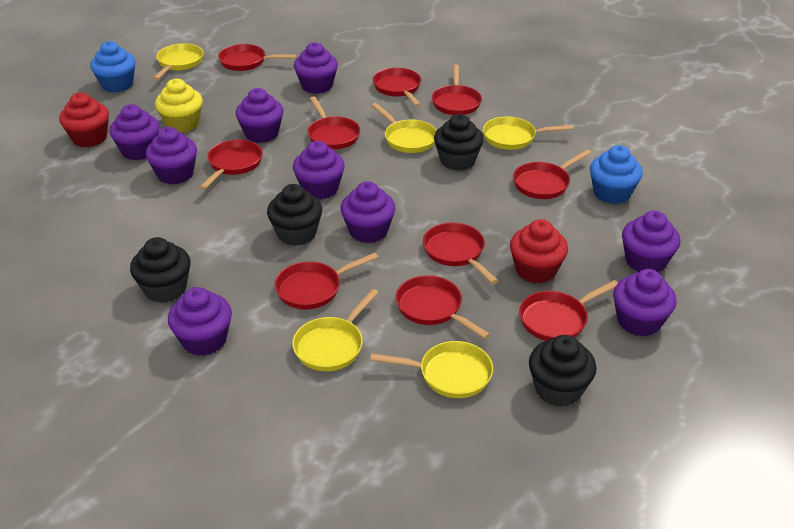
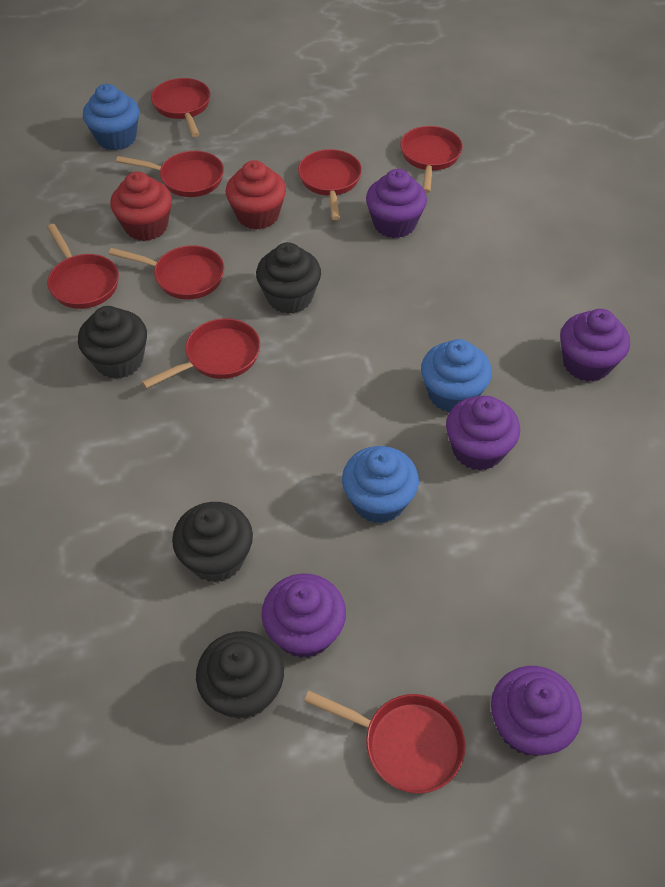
blue cupcake: [90,41,136,93] [590,145,643,204] = 2 -> [83,84,139,150] [342,446,419,523] [421,339,492,412] = 3
purple cupcake: [110,104,160,160] [146,127,197,184] [168,287,232,356] [236,88,284,143] [293,141,345,200] [294,42,338,94] [341,181,395,243] [613,269,677,336] [622,211,681,273] = 9 -> [262,574,346,658] [366,169,427,238] [446,396,520,471] [491,666,582,756] [560,309,630,382] = 5
red pan: [200,139,263,190] [218,44,297,71] [274,252,378,309] [307,96,360,150] [373,68,421,107] [395,275,490,339] [423,222,498,284] [432,65,482,115] [513,149,591,199] [519,280,618,341] = 10 -> [47,224,119,309] [109,245,224,300] [116,151,224,197] [142,318,260,389] [151,78,211,137] [298,149,362,220] [304,691,466,793] [400,126,463,193] = 8
yellow cupcake: [155,79,203,133] = 1 -> none = 0
yellow pan: [153,43,204,80] [292,289,379,371] [370,341,493,398] [371,103,437,153] [483,117,573,150] = 5 -> none = 0

